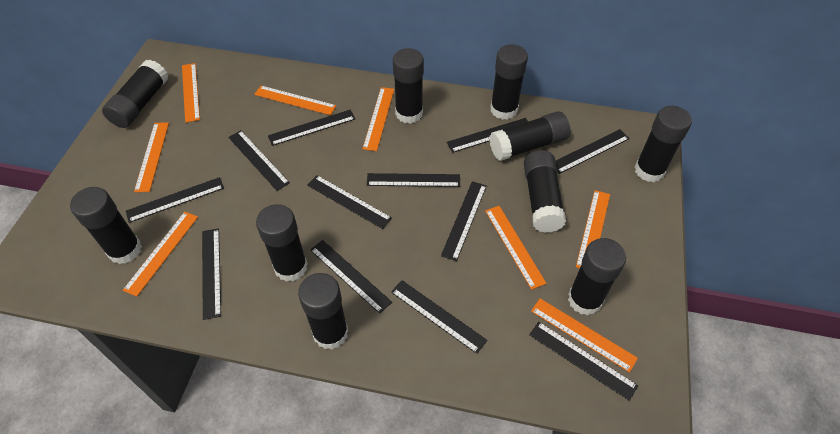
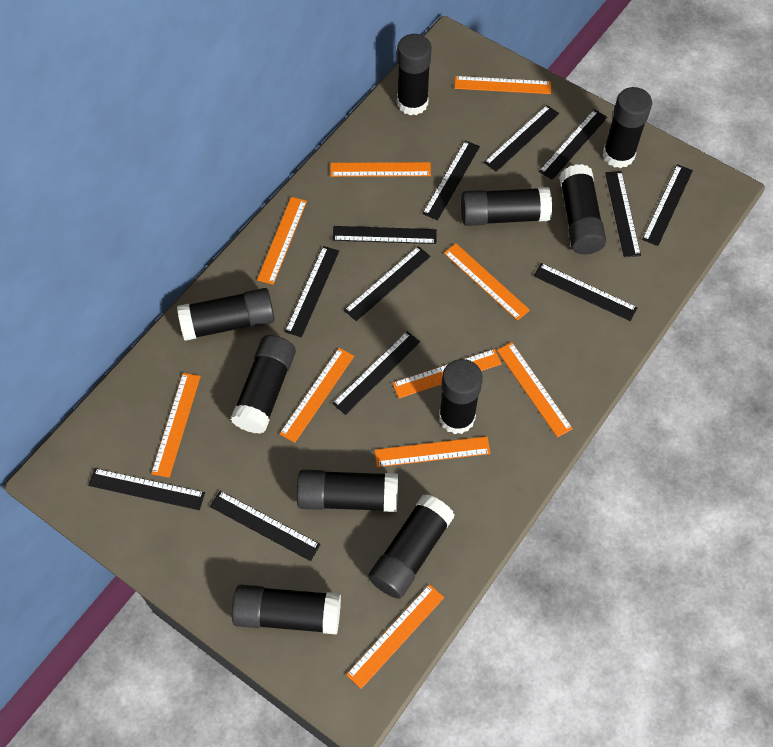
orange ruler: [123,212,198,297] [134,122,169,192] [182,63,200,123] [254,86,336,115] [363,87,394,151] [485,206,547,290] [531,298,638,373] [576,190,610,268] = 8 -> [151,373,201,478] [257,197,307,285] [279,348,354,443] [330,162,431,177] [346,584,444,689] [375,436,491,467] [392,349,502,398] [444,243,530,321] [455,76,551,94] [497,342,573,437] = 10

